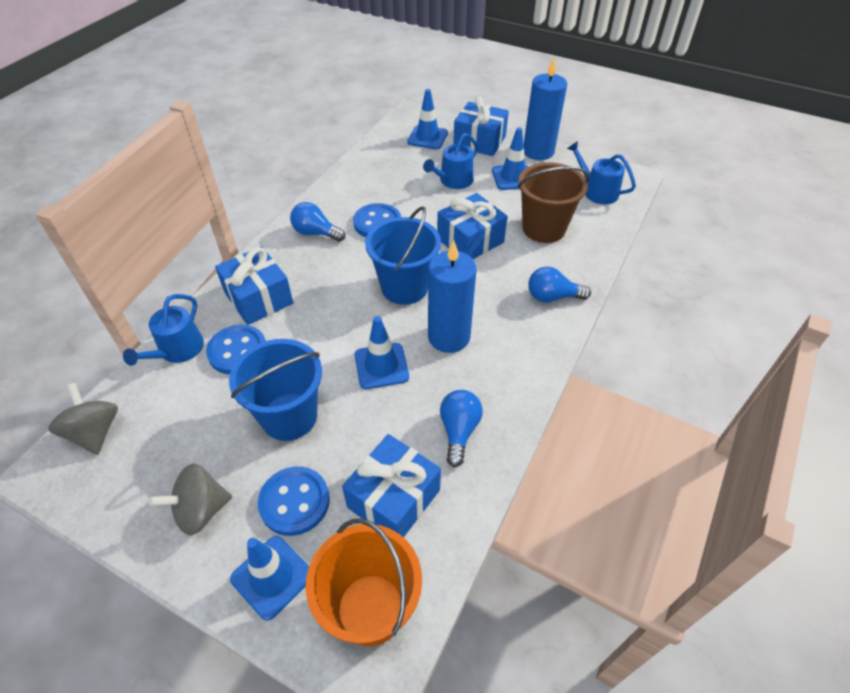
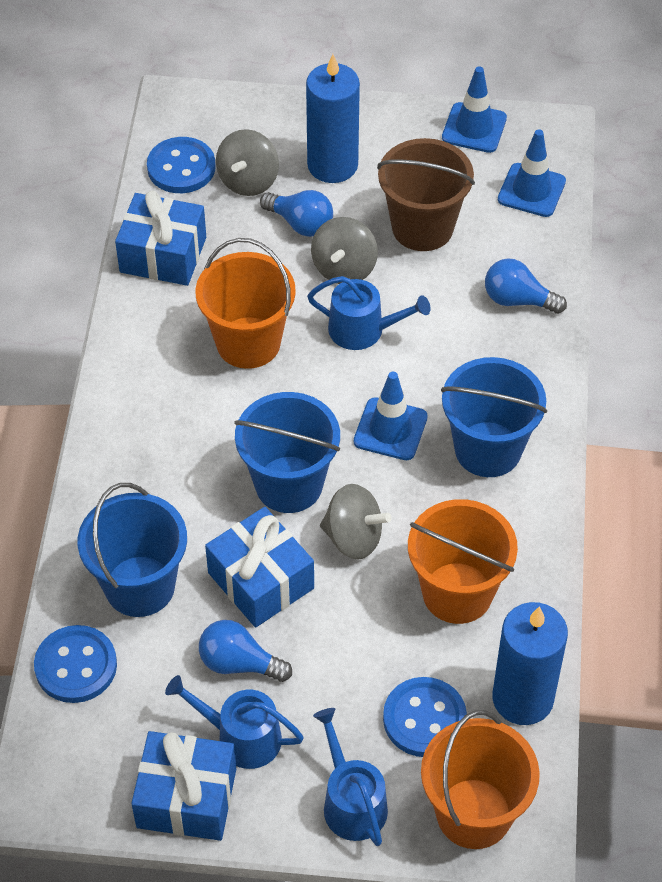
blue bucket: [229,339,322,441] [365,206,441,305] = 2 -> [78,483,187,617] [234,392,340,513] [441,357,547,477] = 3
blue gift: [215,246,293,325] [342,434,441,538] [437,193,508,259] [453,96,509,156] = 4 -> [115,190,206,286] [131,731,236,841] [205,507,314,627] = 3
blue traffic cone: [230,536,309,621] [355,316,409,389] [407,89,448,150] [492,127,528,190] = 4 -> [354,372,428,460] [442,66,507,153] [498,129,566,217] = 3
grey spinning top: [48,383,118,455] [149,463,232,535] = 2 -> [216,129,279,196] [311,217,378,284] [320,484,392,560] = 3
orange bucket: [305,518,422,646] = 1 -> [195,238,296,369] [408,499,518,624] [421,710,540,849] = 3

